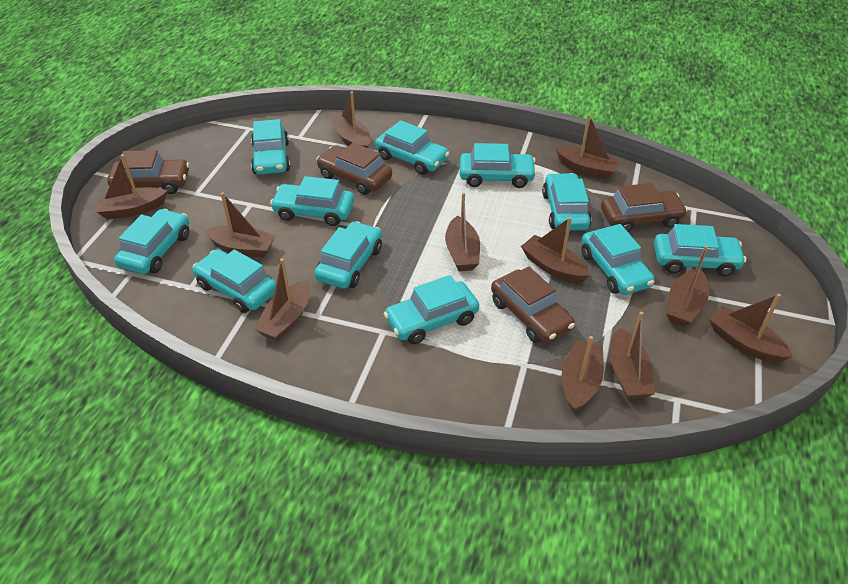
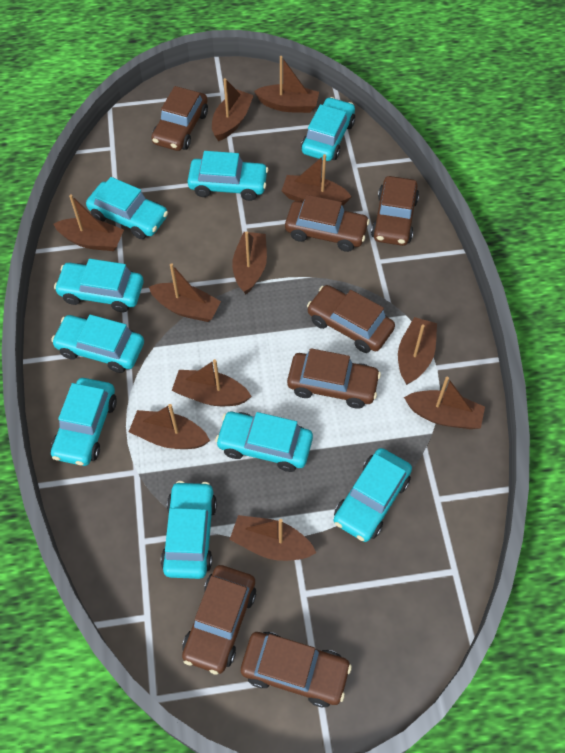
brown car: [107,150,189,194] [316,142,392,195] [491,267,575,343] [601,183,688,232] = 4 -> [151,86,208,151] [182,565,256,675] [241,632,352,708] [285,195,370,252] [287,348,381,409] [307,285,395,353] [371,176,419,246] = 7
turquoise car: [114,209,189,274] [193,249,276,313] [251,119,290,175] [270,176,354,226] [314,221,382,289] [375,120,450,175] [383,275,479,344] [460,143,537,188] [542,173,592,231] [581,224,655,295] [654,224,746,276] = 11 -> [51,315,144,373] [51,378,117,466] [54,259,144,312] [86,177,168,239] [161,481,217,579] [187,151,268,201] [215,412,313,472] [301,97,355,161] [334,448,412,542] = 9

